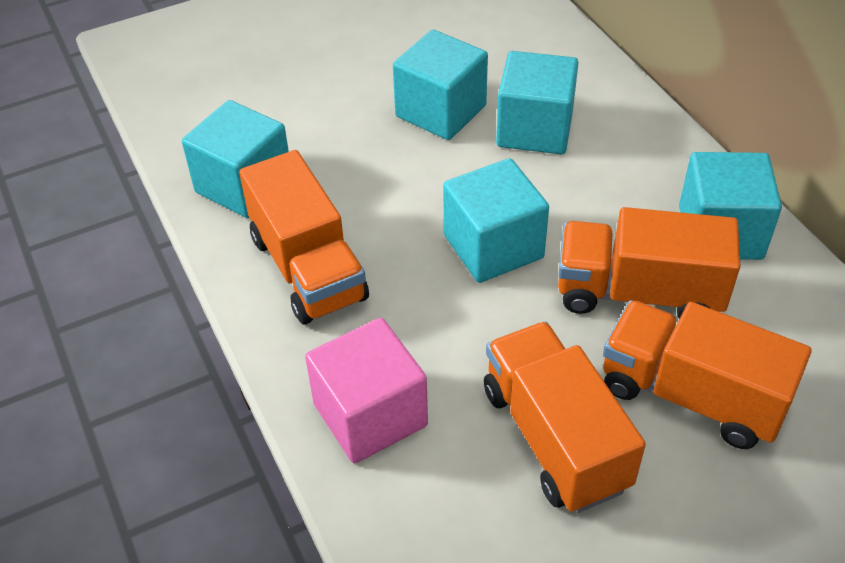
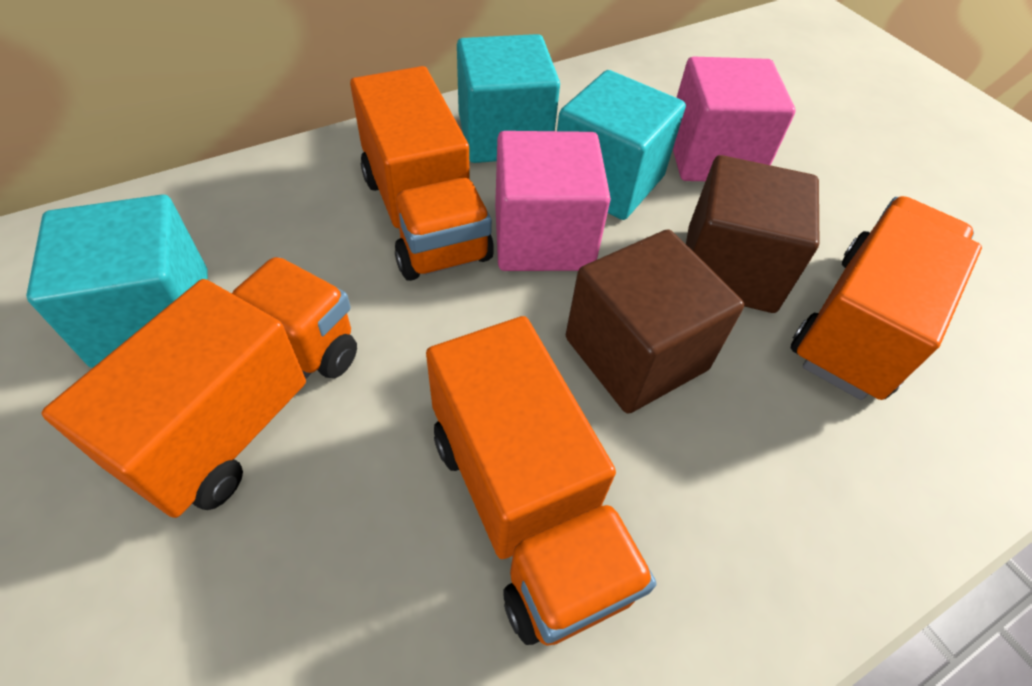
brown cube: none = 0 -> [566,229,744,414] [686,155,819,313] = 2
pink cube: [305,318,428,463] = 1 -> [495,131,611,271] [673,56,796,181] = 2
turquoise cube: [182,100,289,218] [393,30,488,140] [443,158,549,283] [496,51,579,154] [679,152,782,260] = 5 -> [26,194,208,368] [457,34,560,163] [557,70,686,220] = 3

